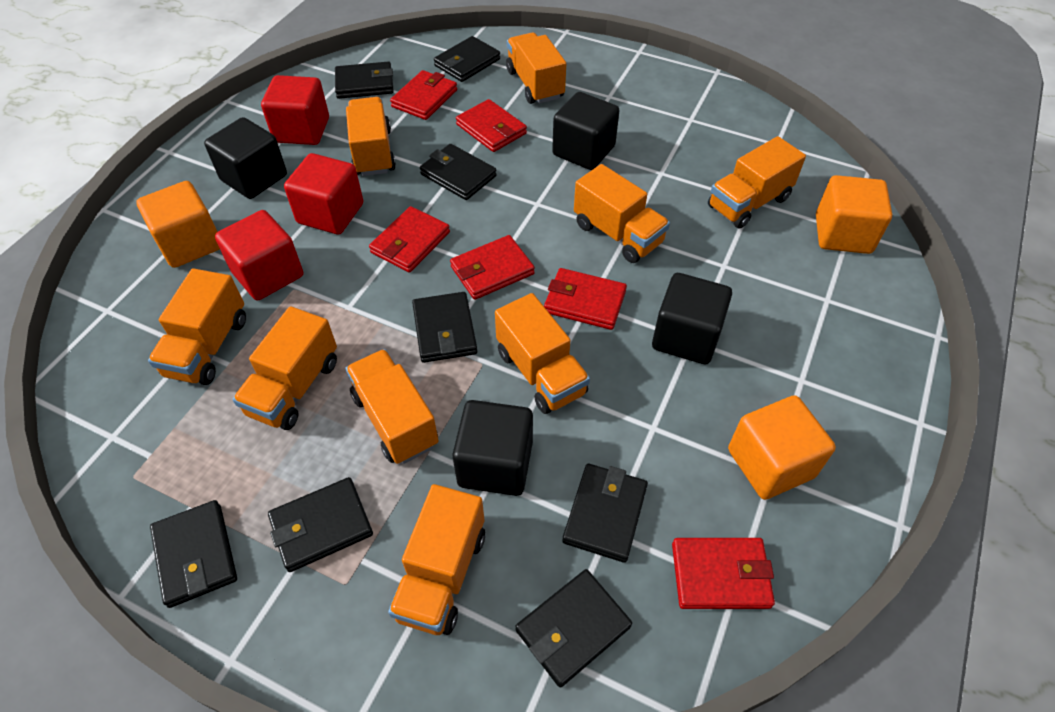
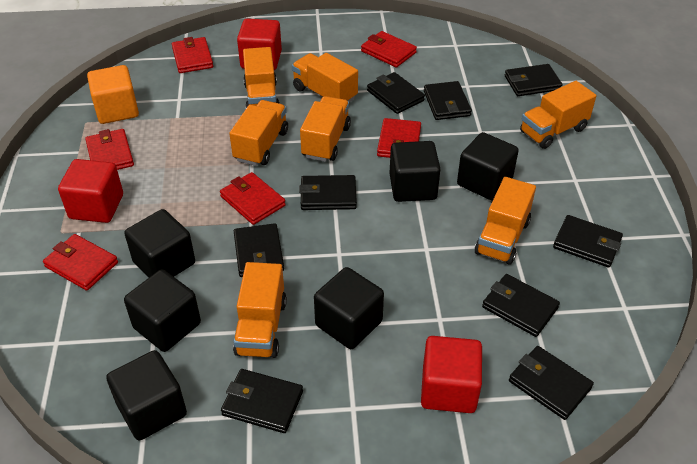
black cube: [204,117,287,199] [452,400,533,496] [552,92,620,170] [652,273,732,364] = 4 -> [106,350,187,441] [124,209,195,278] [124,269,201,352] [314,267,384,349] [389,141,440,202] [457,132,519,200] = 6
black wallet: [150,500,237,608] [268,477,373,572] [335,61,394,99] [412,292,477,363] [420,144,497,200] [434,36,500,82] [515,569,632,687] [562,464,648,563] = 8 -> [221,369,303,433] [234,223,284,277] [299,175,357,210] [367,72,425,114] [424,81,472,120] [482,274,560,337] [505,64,562,96] [509,346,594,420] [553,215,623,268] = 9
orange cube: [136,181,220,268] [728,395,836,500] [816,175,892,254] = 3 -> [87,65,139,124] = 1
orange truck: [148,268,246,385] [233,306,337,430] [345,349,439,464] [346,97,396,176] [388,484,485,635] [495,293,590,414] [506,33,566,104] [574,164,670,263] [708,136,806,228] = 9 -> [229,100,288,166] [233,262,287,358] [243,47,280,108] [292,53,358,103] [300,96,351,162] [475,177,536,265] [520,81,596,149] = 7

